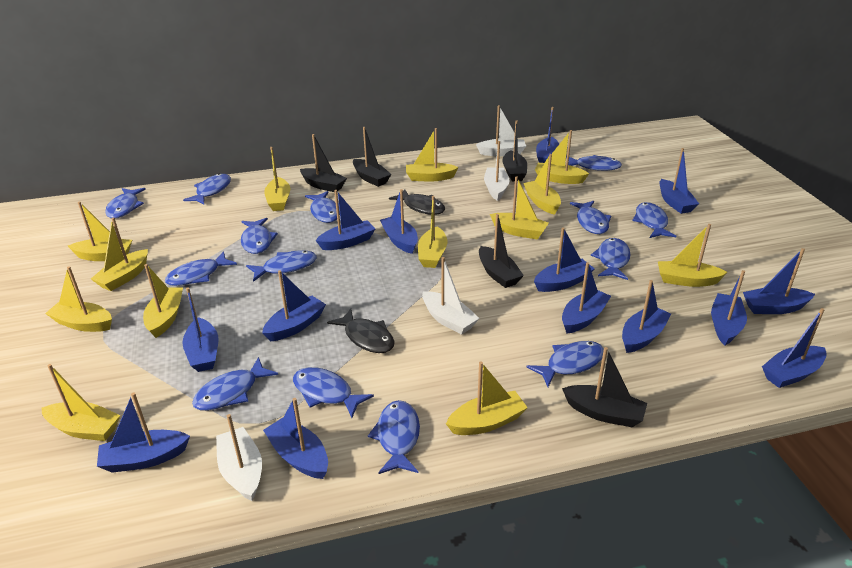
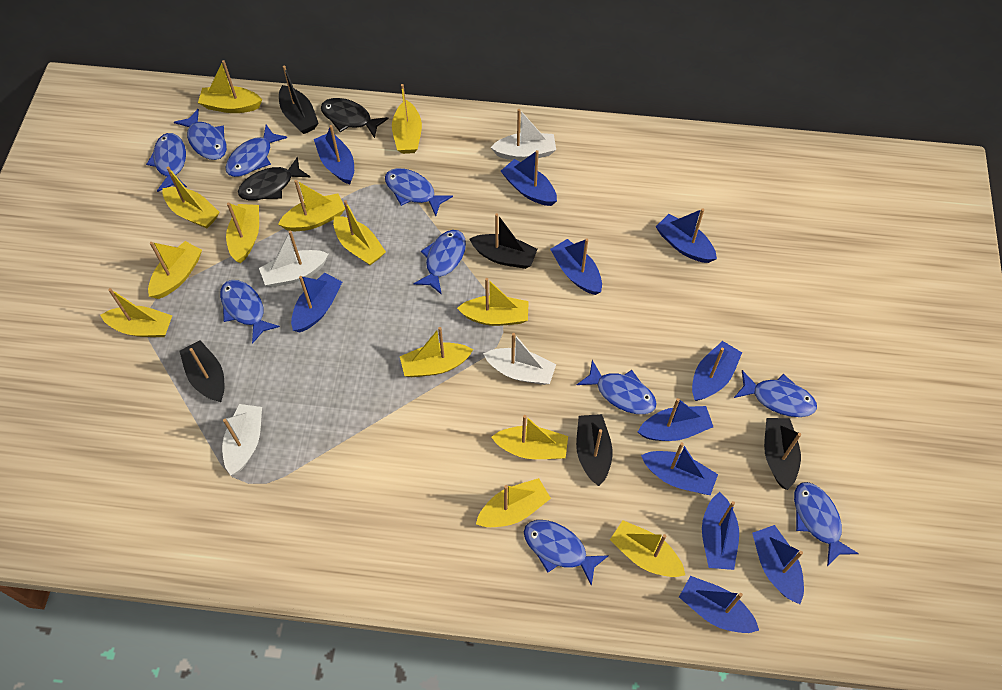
blue boat: [97,393,190,473] [183,287,218,372] [262,270,326,341] [263,398,328,479] [316,190,375,250] [380,189,418,254] [534,227,595,292] [536,107,559,163] [562,262,611,334] [622,280,671,353] [659,148,699,214] [711,270,747,345] [743,248,815,314] [762,308,827,388] = 14 -> [291,273,342,332] [314,125,354,184] [501,150,557,206] [550,238,602,295] [638,398,713,441] [641,442,718,495] [656,208,717,263] [679,576,759,633] [692,341,742,401] [702,492,739,570] [752,525,804,604] = 11
blue fish: [105,188,146,219] [165,251,237,286] [183,173,231,205] [192,357,278,411] [241,218,278,254] [246,250,317,282] [293,367,374,418] [305,191,340,223] [368,400,420,474] [526,341,604,387] [566,155,622,171] [570,201,611,234] [591,238,631,280] [632,202,676,238] = 14 -> [146,133,187,192] [174,109,227,160] [220,280,280,344] [225,125,287,177] [385,168,453,216] [413,230,466,295] [524,520,609,586] [577,360,657,414] [734,370,817,417] [794,482,859,566] = 10

